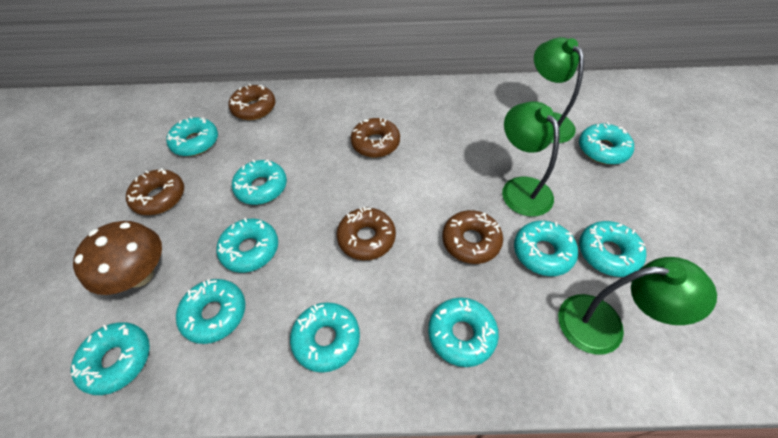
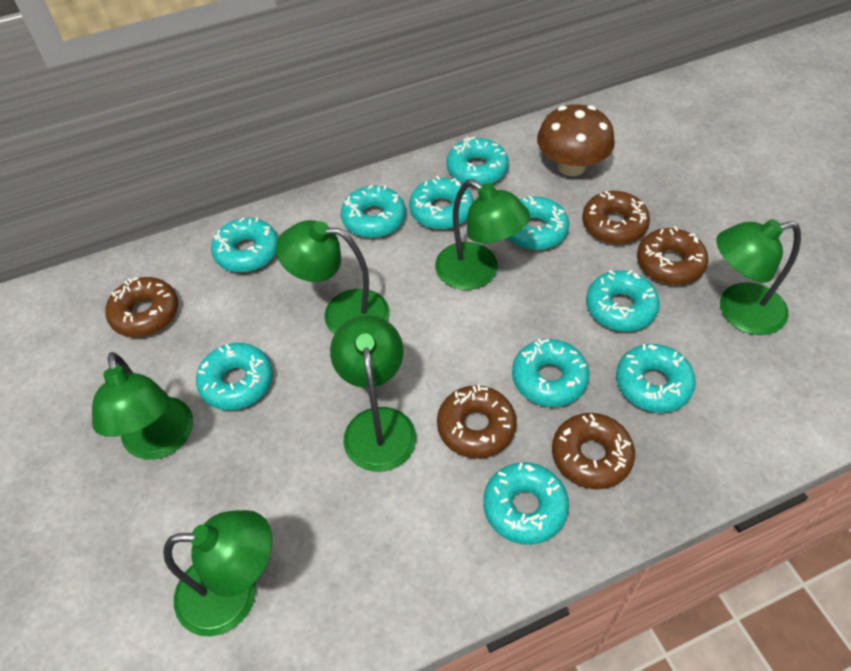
green lamp: [502,101,560,217] [534,37,584,143] [558,257,717,355] = 3 -> [92,352,193,460] [163,510,272,637] [276,220,390,334] [330,315,416,472] [435,179,530,290] [716,219,801,335] = 6

